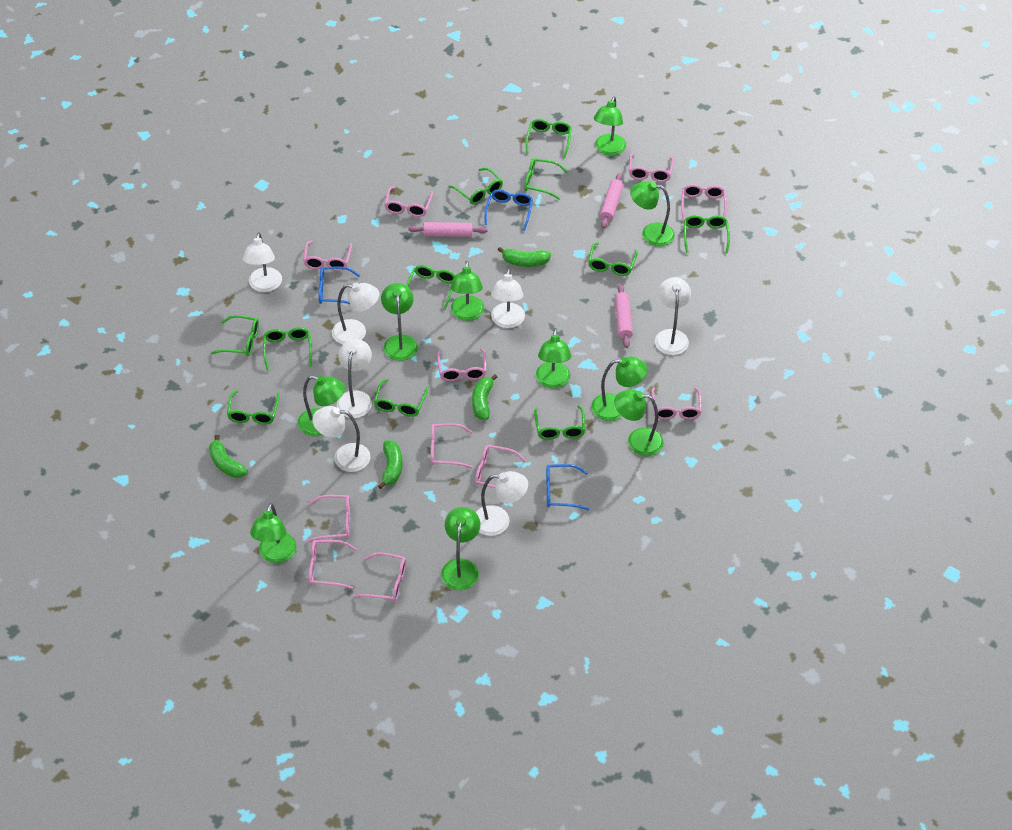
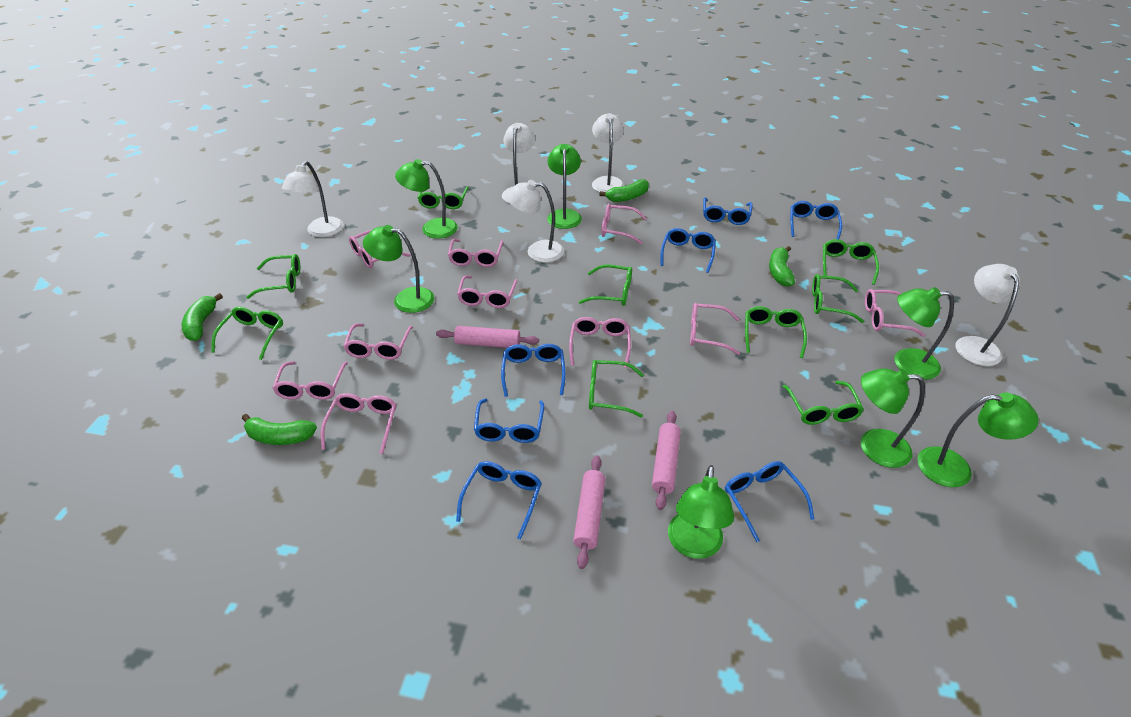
blue glasses: [319,267,360,304] [484,189,533,231] [546,464,589,510] = 3 -> [456,461,542,540] [474,398,544,443] [501,344,566,397] [660,228,716,273] [703,197,753,225] [725,461,814,542] [790,201,842,240] = 7
green glasses: [211,315,259,356] [227,390,280,425] [263,327,312,371] [374,379,429,417] [406,265,455,310] [449,168,503,205] [524,158,568,200] [526,119,572,158] [534,405,585,440] [588,242,638,276] [684,215,730,254] = 11 -> [211,307,283,360] [246,254,300,299] [418,186,469,209] [579,265,632,306] [589,360,644,418] [745,306,807,358] [783,381,864,425] [812,274,864,323] [823,239,879,285] = 9
green lamp: [250,503,297,563] [298,375,345,436] [381,283,418,361] [441,507,480,590] [450,261,484,321] [536,328,572,388] [591,357,647,421] [594,96,626,156] [614,389,664,456] [630,181,675,246] = 10 -> [363,225,434,313] [395,159,458,239] [547,144,582,229] [668,465,734,559] [861,368,925,468] [894,287,954,379] [917,392,1039,487] = 7
pink glasses: [303,240,352,271] [306,495,350,542] [309,540,357,589] [353,552,406,602] [384,186,433,217] [431,423,473,468] [437,348,486,381] [475,445,526,488] [629,153,674,182] [651,387,702,420] [681,184,727,221] = 11 -> [272,361,348,400] [321,393,396,454] [343,323,413,360] [349,230,410,268] [448,239,503,267] [457,275,518,308] [569,317,631,368] [601,203,647,244] [690,303,740,355] [865,289,925,337] = 10
white lamp: [243,232,282,292] [313,406,370,472] [332,282,379,344] [337,339,372,418] [476,471,528,536] [491,268,525,328] [655,277,691,355] = 7 -> [282,161,344,237] [502,123,535,203] [506,180,564,262] [592,113,624,192] [956,264,1020,366] = 5

